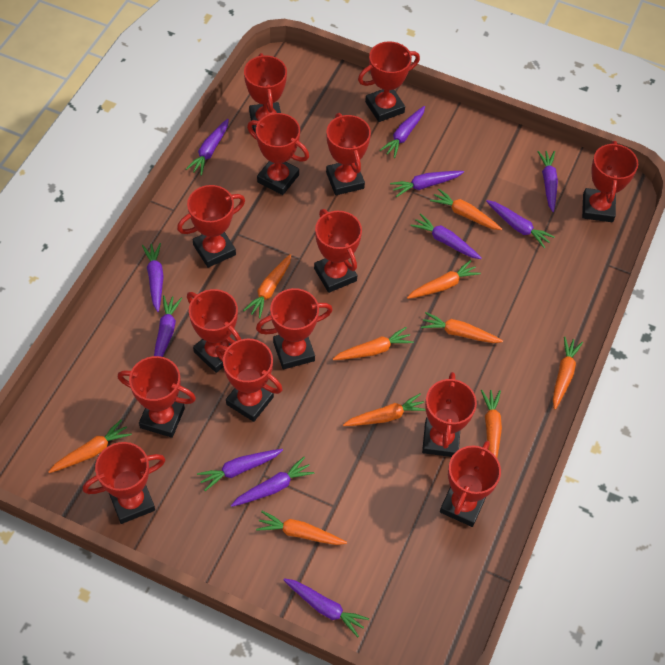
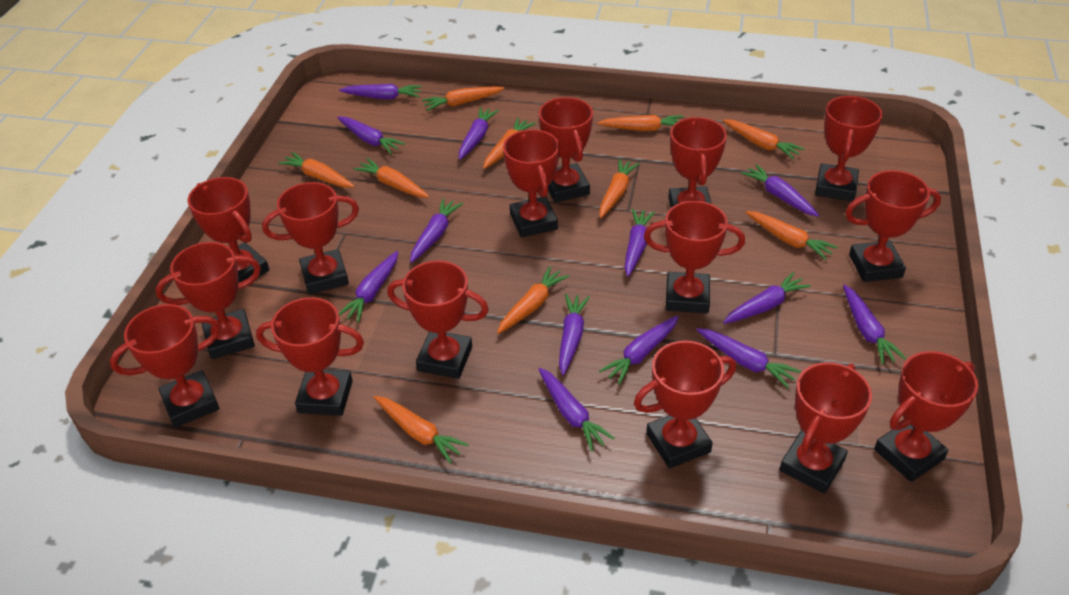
purple carrot: [142,243,164,312] [154,295,182,357] [186,119,229,176] [197,449,283,491] [231,457,314,507] [283,578,369,637] [380,106,425,158] [390,171,464,197] [411,213,482,259] [486,200,555,248] [537,151,558,212] = 11 -> [337,117,405,154] [338,251,398,322] [339,84,422,99] [410,198,463,263] [459,107,499,160] [539,368,615,451] [559,294,590,375] [599,316,679,385] [624,209,655,277] [697,328,801,388] [723,272,811,324] [741,164,819,217] [843,285,906,365] = 13
red trophy: [83,442,165,524] [118,356,196,438] [177,185,245,268] [187,289,241,373] [215,339,282,422] [244,53,287,133] [247,113,309,195] [256,288,333,369] [314,209,362,293] [326,113,371,195] [358,41,420,122] [422,372,477,457] [440,441,501,527] [582,141,638,222] = 14 -> [110,304,221,428] [155,242,261,359] [188,177,269,283] [256,297,364,416] [262,182,359,294] [387,260,489,379] [503,129,559,238] [539,97,593,203] [634,341,736,468] [644,201,745,313] [668,117,727,208] [779,362,872,494] [815,96,883,201] [845,170,941,282] [874,351,978,482] = 15

